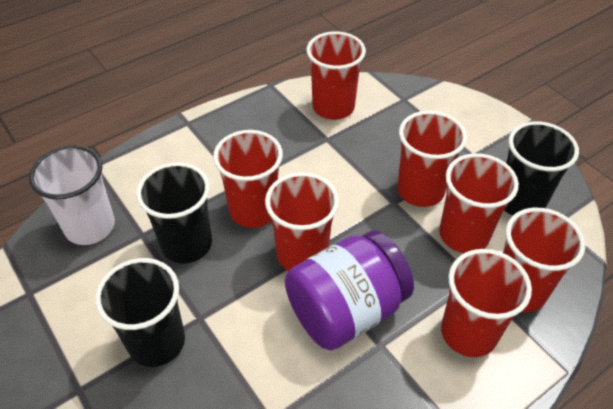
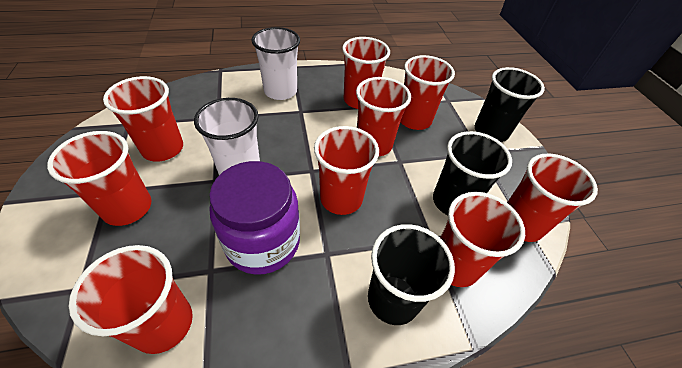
red cup: [213,130,283,228] [265,172,339,271] [306,31,366,120] [397,111,467,207] [439,153,519,253] [441,249,532,357] [503,207,585,312] = 7 -> [47,131,152,226] [69,245,193,354] [103,76,183,162] [314,126,379,215] [342,37,390,109] [356,77,411,156] [400,55,455,130] [440,192,525,287] [507,153,598,242] = 9
white cup: [29,145,115,245] = 1 -> [194,98,260,175] [252,27,300,100] = 2

